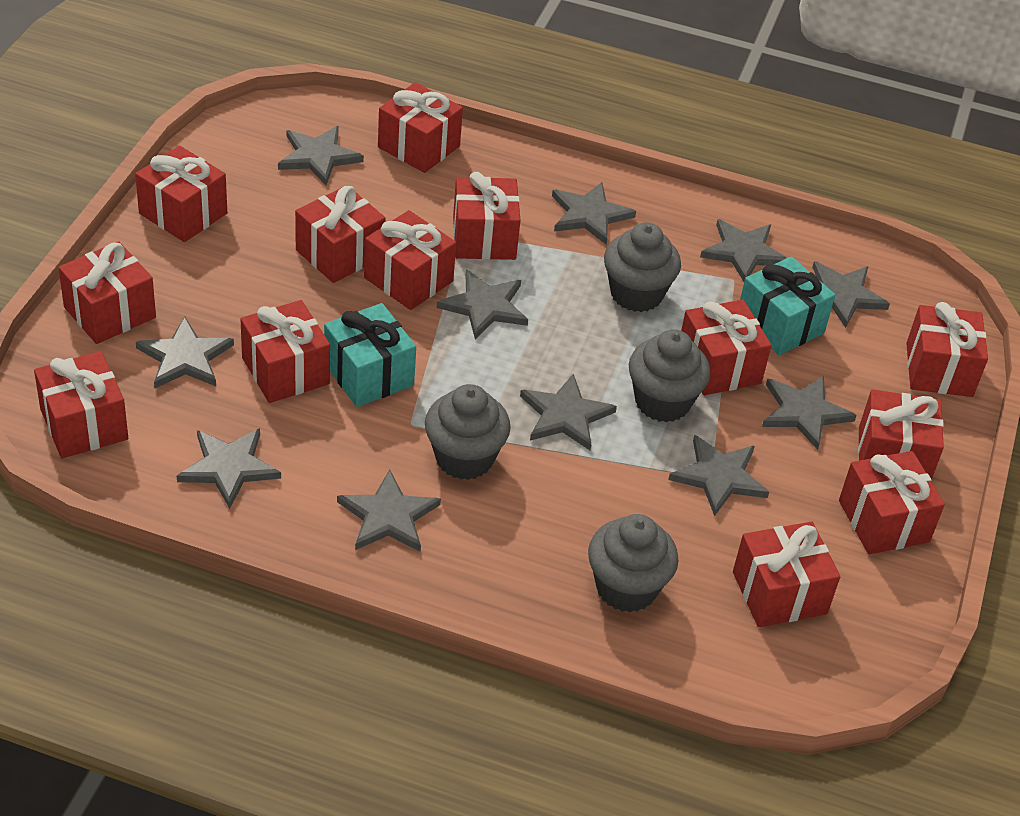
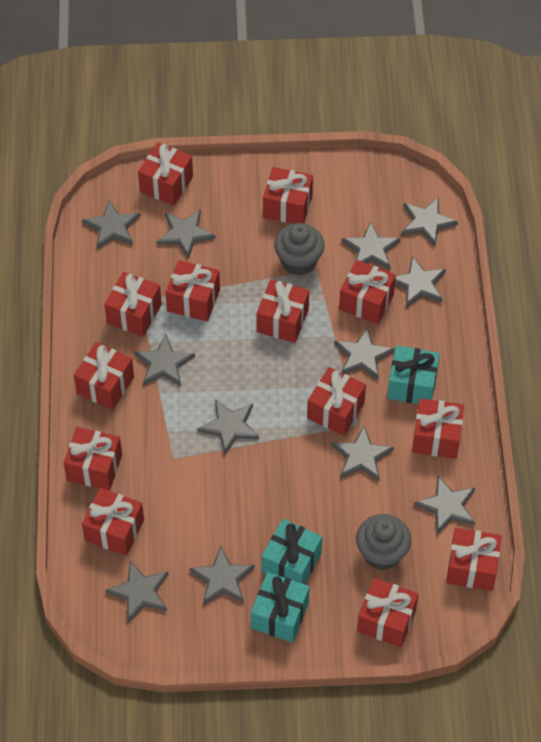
grey cupcake: [425,384,511,480] [588,514,679,612] [604,222,681,312] [629,329,711,422] = 4 -> [274,223,324,276] [356,514,411,570] = 2
grey star: [136,316,234,388] [177,428,281,509] [278,126,364,185] [337,469,441,552] [437,269,528,339] [520,374,617,450] [552,182,636,245] [668,435,769,516] [700,219,787,282] [762,376,857,450] [812,261,890,328] = 11 -> [82,200,141,249] [105,560,168,622] [134,335,195,386] [157,209,216,259] [189,546,255,605] [197,399,259,454] [331,426,394,481] [334,327,395,380] [342,221,401,270] [395,256,446,308] [401,197,458,246] [414,476,475,534] = 12
turquoise gift: [324,303,416,407] [740,256,835,355] = 2 -> [251,572,310,643] [262,519,322,584] [387,346,440,404] = 3

